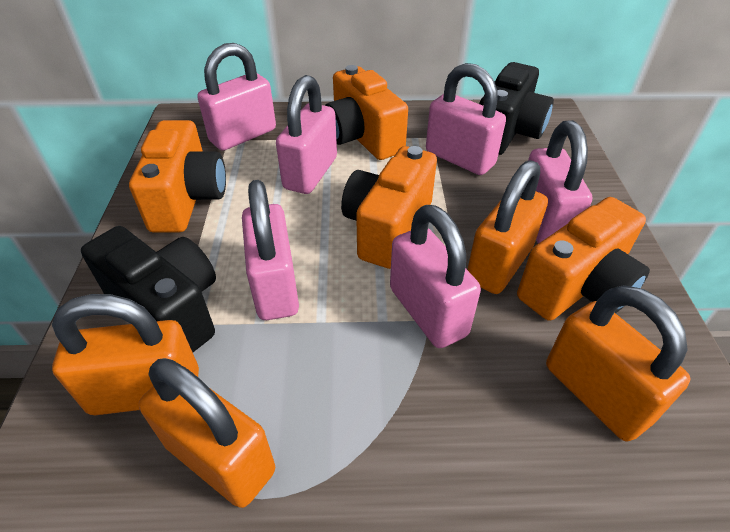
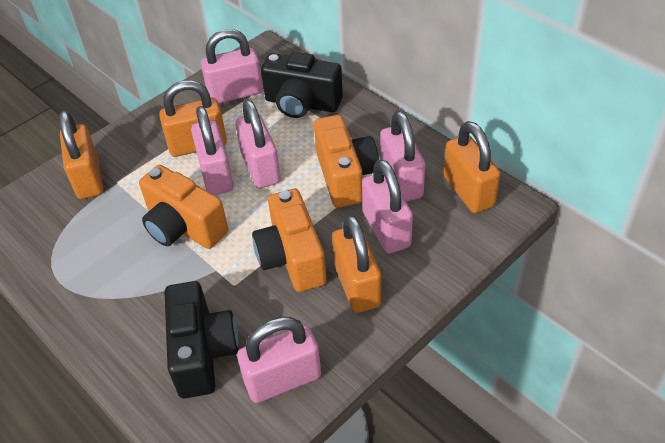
orange camera: [129,120,226,233] [325,65,408,160] [341,146,437,269] [517,197,650,321] = 4 -> [139,165,228,249] [252,189,327,292] [314,115,379,208] = 3

